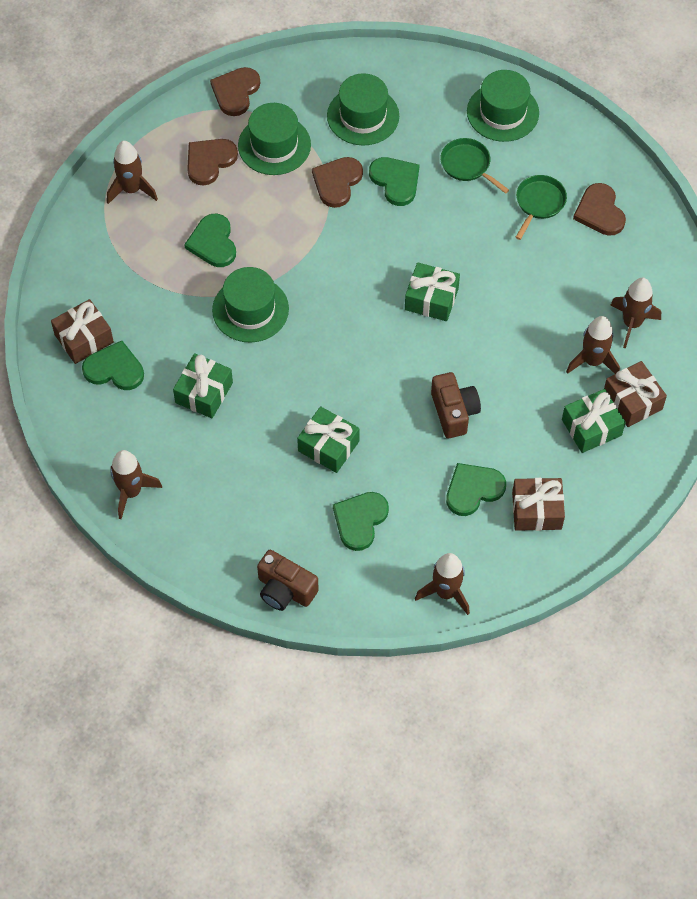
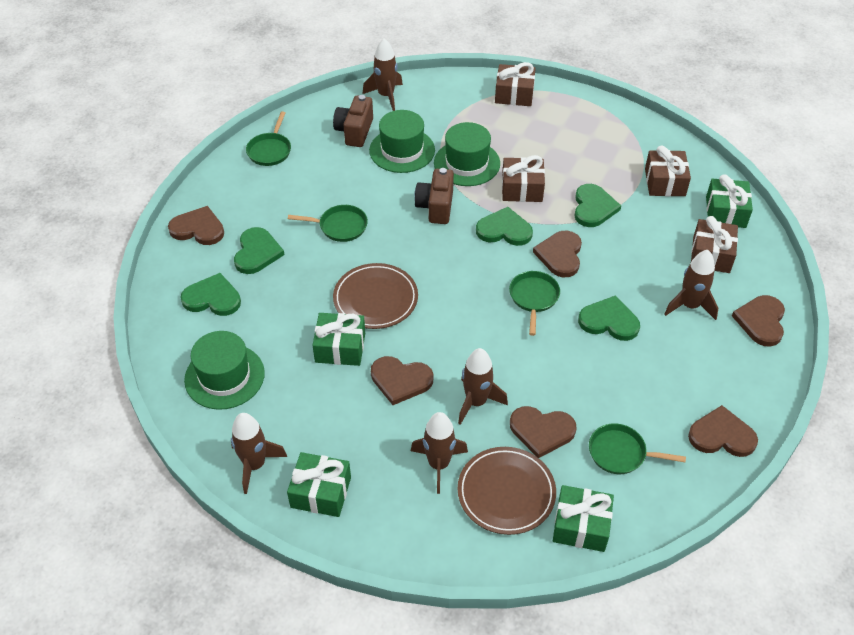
brown gift: [51,299,114,364] [512,478,565,531] [604,361,667,427] = 3 -> [495,62,536,106] [502,155,545,202] [645,146,691,196] [691,216,738,273] = 4
brown heart: [187,139,238,186] [210,67,260,116] [312,157,363,208] [573,183,626,236] = 4 -> [168,206,224,245] [371,356,434,405] [510,406,577,458] [533,231,582,277] [688,405,758,457] [732,295,785,347] = 6
brown plate: none = 0 -> [333,263,418,329] [458,447,556,535] = 2
green hat: [212,267,289,343] [238,103,311,175] [327,73,399,146] [467,70,539,142] = 4 -> [184,331,265,410] [369,110,435,173] [434,122,500,186] = 3
green pan: [441,138,509,194] [515,175,567,240] = 2 -> [246,111,291,166] [288,205,368,242] [509,271,560,336] [589,423,686,474] = 4

